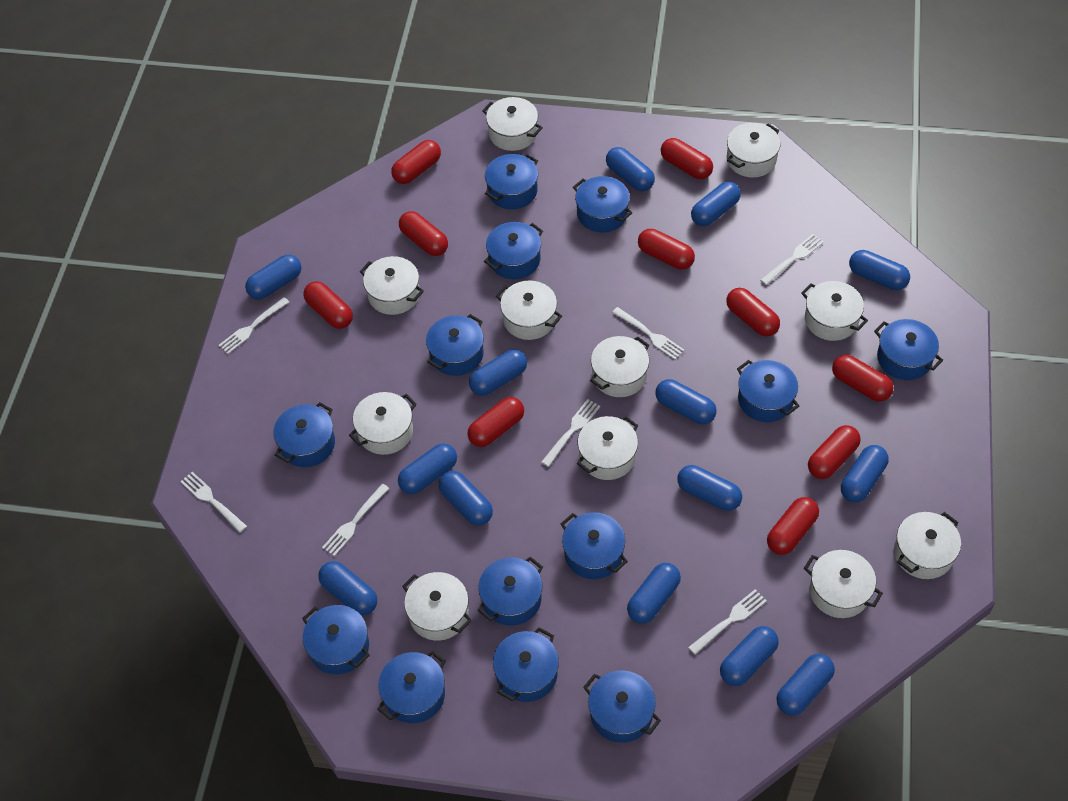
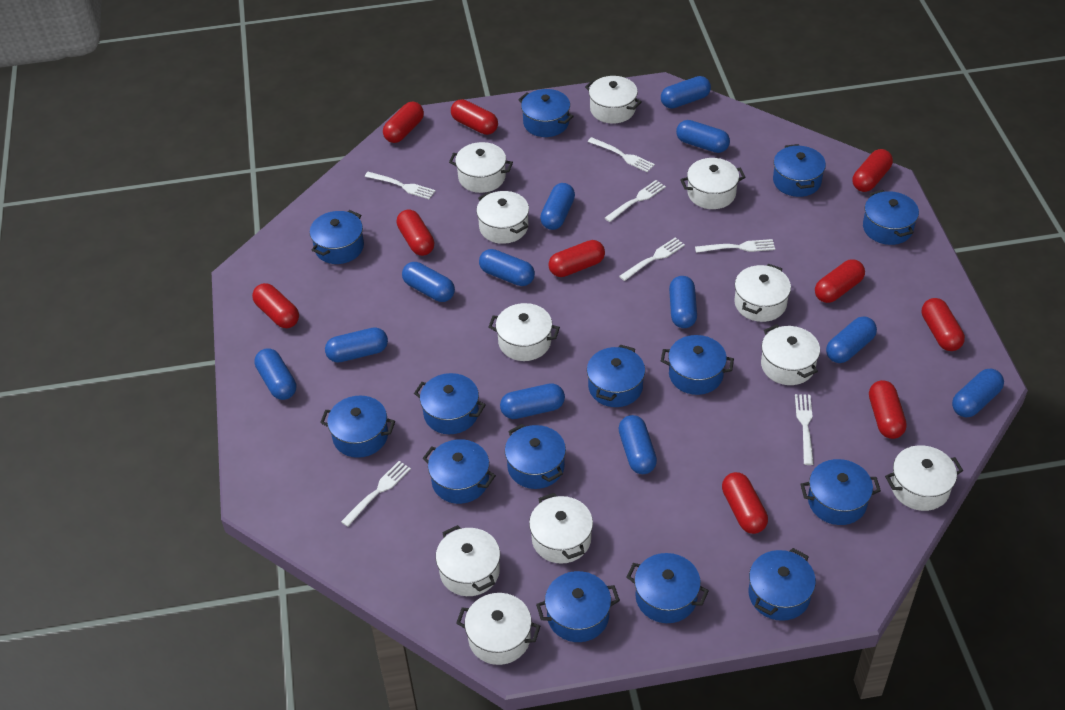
blue capsule: [245,255,302,299] [318,561,377,615] [398,443,457,494] [439,471,493,526] [469,349,527,396] [606,147,655,191] [627,563,681,624] [655,379,717,424] [677,465,742,511] [691,182,741,226] [720,626,779,686] [776,654,835,715] [841,445,889,502] [849,250,910,290] = 14 -> [254,348,296,400] [325,327,388,363] [402,262,455,302] [479,249,535,286] [500,383,565,419] [540,183,575,230] [618,415,657,474] [661,76,711,109] [669,276,697,328] [676,120,730,153] [826,316,877,363] [952,368,1004,417] = 12
blue pot: [274,402,335,467] [302,605,370,674] [377,651,446,723] [426,314,484,376] [477,557,543,626] [484,222,543,279] [485,154,538,209] [493,627,559,702] [561,512,628,579] [573,176,633,232] [583,670,661,743] [737,360,799,422] [874,319,943,380] = 13 -> [310,210,364,264] [320,396,395,458] [414,373,486,434] [423,439,496,504] [505,424,566,489] [518,89,574,137] [536,571,620,642] [587,345,645,407] [627,553,709,623] [661,335,734,395] [749,548,816,621] [773,144,826,197] [800,459,881,525] [863,190,919,245] = 14

